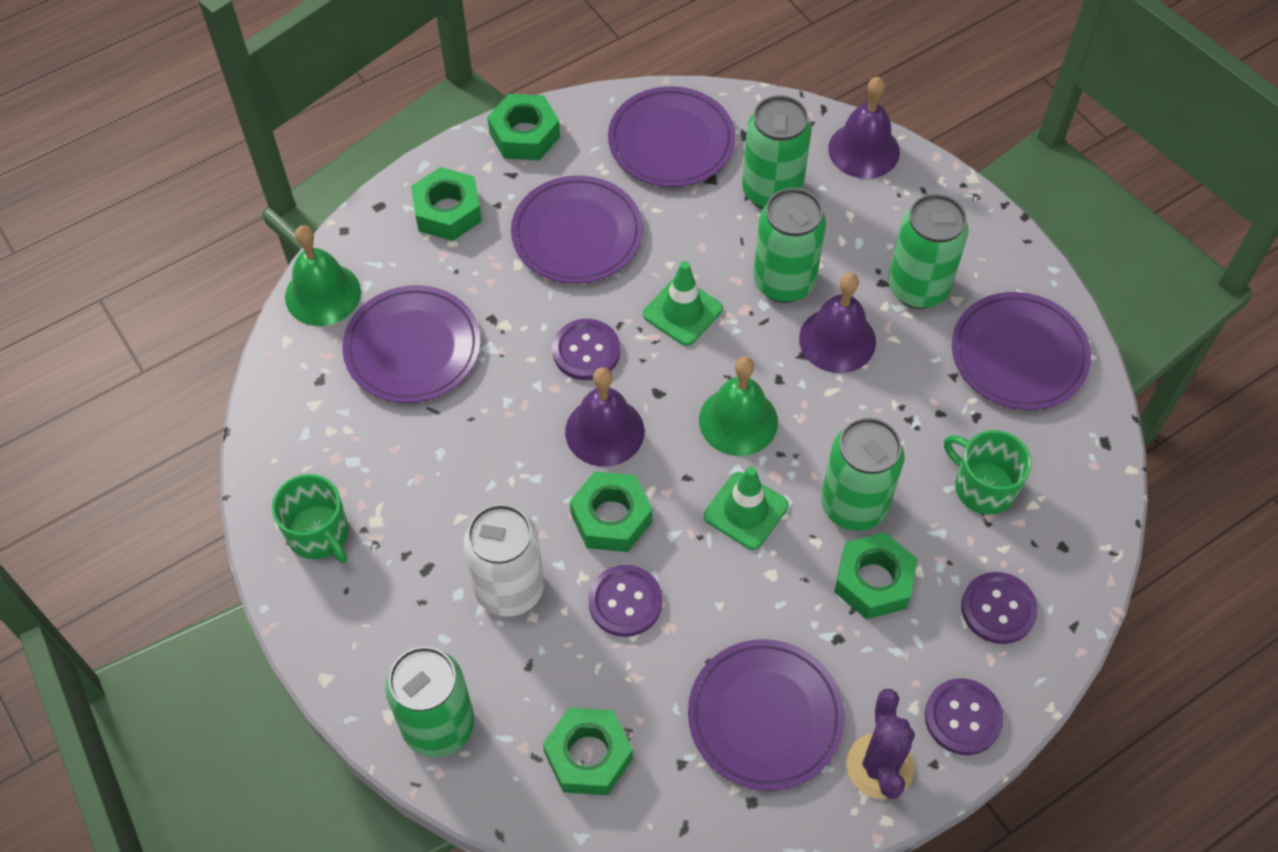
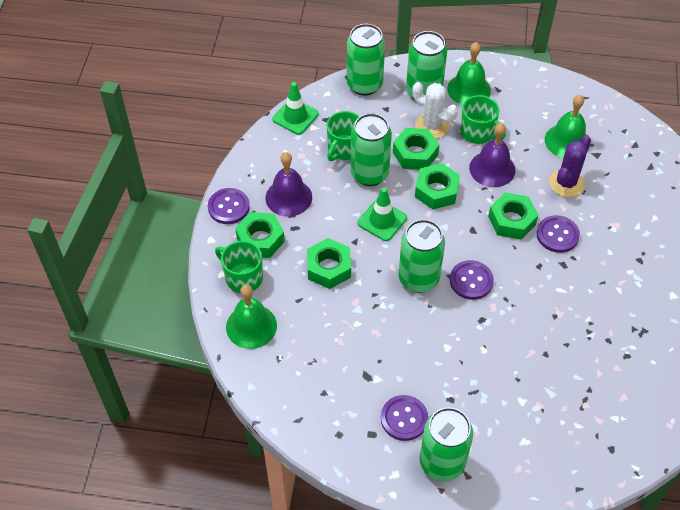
green bell: [285,225,361,326] [699,357,778,456] = 2 -> [226,285,277,349] [447,42,491,105] [545,95,590,158] = 3
green mug: [272,474,348,563] [944,430,1032,515] = 2 -> [215,241,263,293] [327,111,360,161] [460,95,506,144] = 3
purple bell: [565,367,644,466] [799,273,876,373] [828,77,900,179] = 3 -> [265,152,312,217] [469,123,516,187] = 2
purple plate: [342,285,481,403] [511,176,643,284] [608,86,735,187] [688,639,845,791] [952,292,1091,410] = 5 -> none = 0
white cactus: none = 0 -> [412,82,458,139] = 1
white can: [464,504,544,617] = 1 -> none = 0

